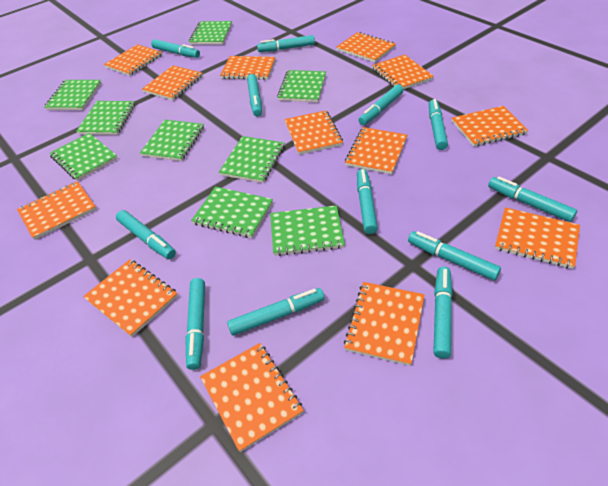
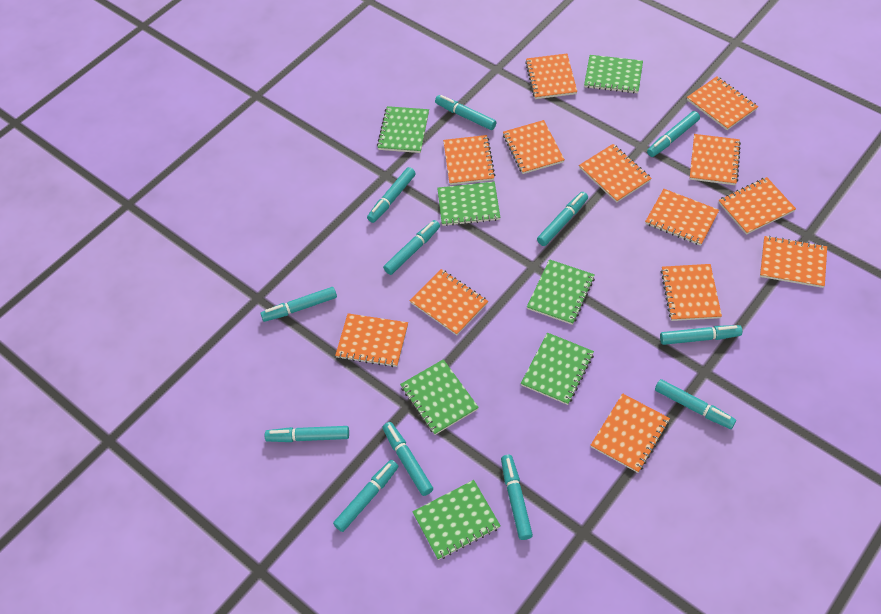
green notebook: [44,80,101,110] [49,133,118,181] [76,101,135,135] [140,120,204,161] [189,21,232,45] [191,187,273,238] [219,136,284,183] [270,205,345,256] [277,70,326,102] = 9 -> [377,106,429,153] [400,359,479,435] [412,480,501,560] [437,182,500,226] [521,333,594,405] [527,259,595,325] [584,55,643,94] = 7

